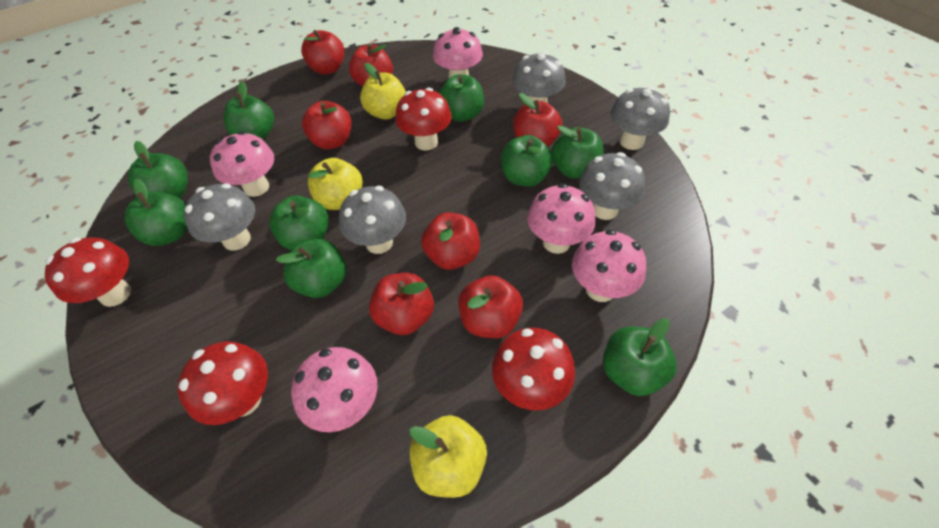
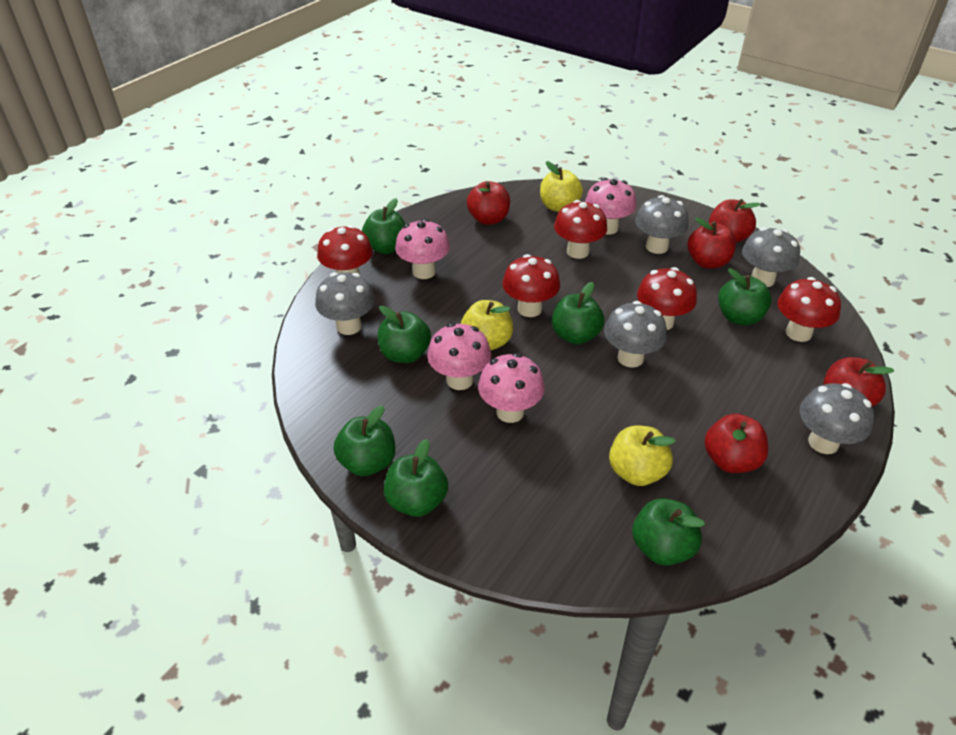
green apple: [125,179,187,246] [128,141,188,199] [223,81,274,140] [269,195,328,250] [276,239,347,298] [439,74,484,122] [501,135,553,187] [551,125,603,178] [603,318,677,396] = 9 -> [333,405,395,476] [362,198,406,254] [378,306,431,363] [384,439,448,517] [552,282,604,344] [632,498,705,566] [718,268,772,325] = 7
pink mushroom: [210,131,274,197] [291,347,377,432] [433,27,483,78] [527,183,595,254] [572,229,646,302] = 5 -> [395,219,450,279] [427,323,491,390] [478,353,545,423] [585,178,637,235] = 4
red apple: [301,30,345,75] [302,101,351,149] [349,43,393,87] [369,273,434,335] [421,213,480,270] [458,275,523,338] [513,93,562,147] = 7 -> [467,181,510,225] [688,217,736,269] [704,414,768,473] [709,199,760,243] [823,357,894,407] = 5
red mushroom: [45,237,131,307] [178,341,268,425] [395,88,452,150] [492,328,575,410] = 4 -> [317,225,373,274] [502,254,560,317] [554,200,607,259] [637,267,697,330] [777,277,841,342] = 5

